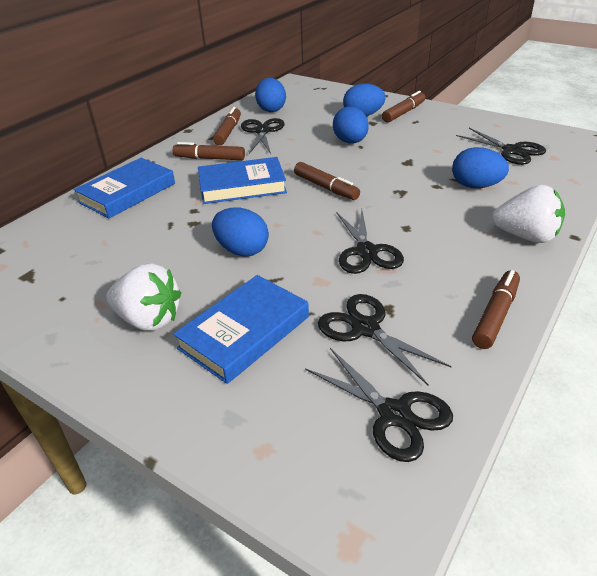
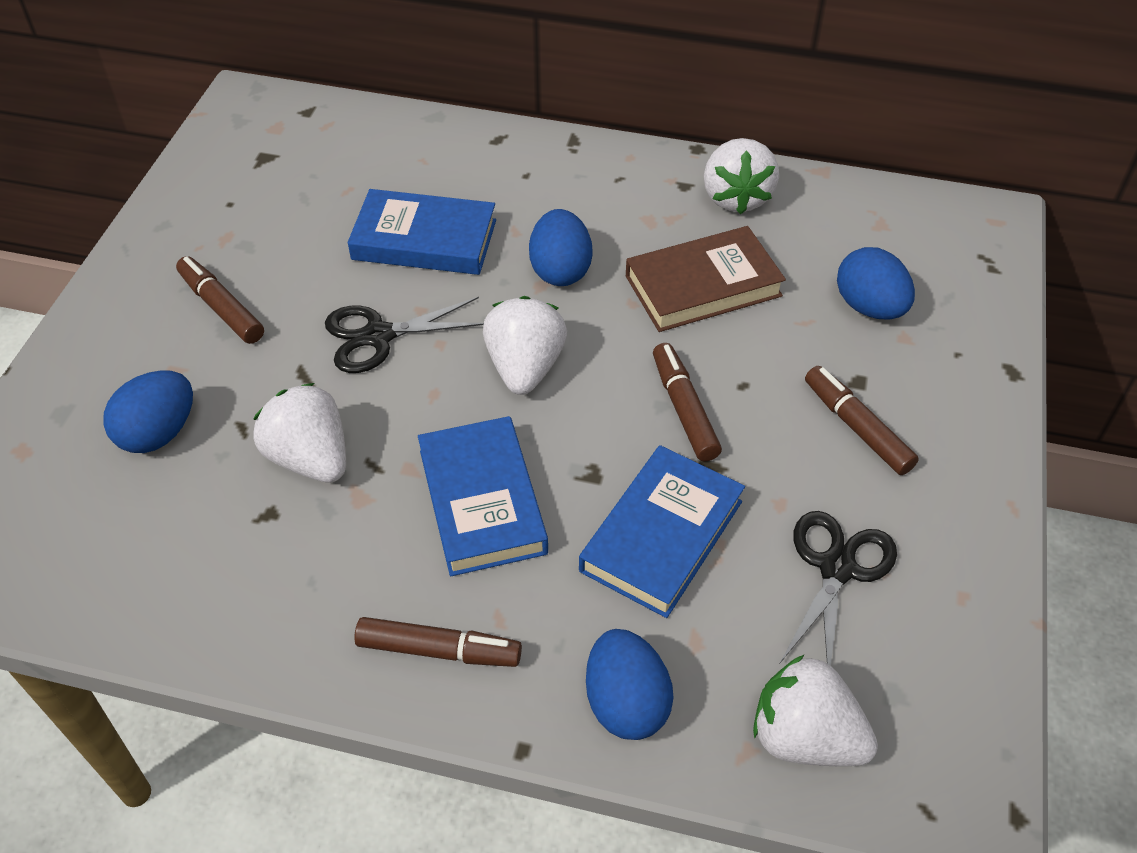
black scissors: [241,118,285,154] [305,348,453,462] [318,294,452,386] [336,210,404,274] [456,128,546,165] = 5 -> [325,297,484,373] [780,511,897,666] = 2
blue egg: [212,208,269,257] [255,78,286,112] [333,107,369,143] [343,84,386,116] [452,147,509,188] = 5 -> [103,370,193,453] [529,209,593,286] [586,629,674,740] [837,247,915,319] = 4
brown book: none = 0 -> [626,226,786,332] = 1
brown marker: [172,142,245,160] [213,107,241,145] [294,162,360,200] [382,91,425,123] [472,270,520,349] = 5 -> [176,256,264,344] [354,617,522,667] [653,343,722,462] [805,366,919,475] = 4
white strawberry: [106,263,181,331] [492,185,565,243] = 2 -> [254,383,346,483] [483,296,567,395] [704,138,779,214] [753,654,878,766] = 4

